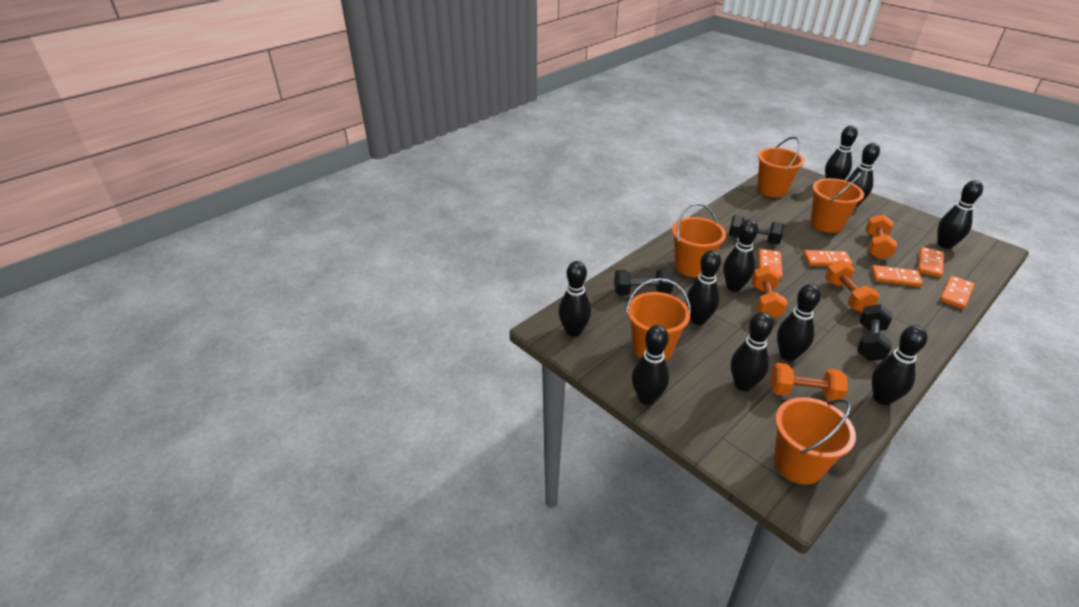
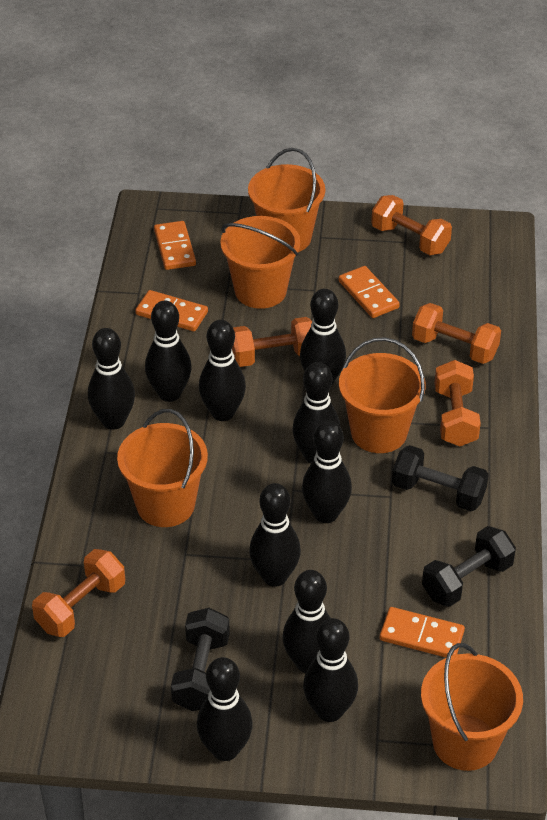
orange domino: [759,249,783,279] [804,250,853,266] [871,265,923,287] [918,247,944,277] [940,276,975,309] = 5 -> [135,290,208,331] [154,221,196,270] [339,266,400,318] [380,607,465,658] = 4
orange dumbbell: [752,265,787,318] [771,363,848,401] [825,260,879,313] [866,214,897,260] = 4 -> [32,549,125,637] [232,317,313,367] [371,195,452,255] [412,303,501,364] [435,360,481,447] = 5

